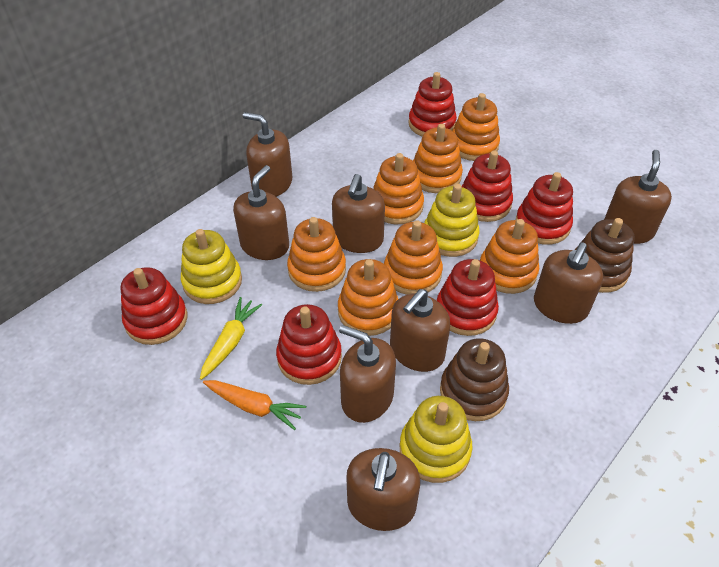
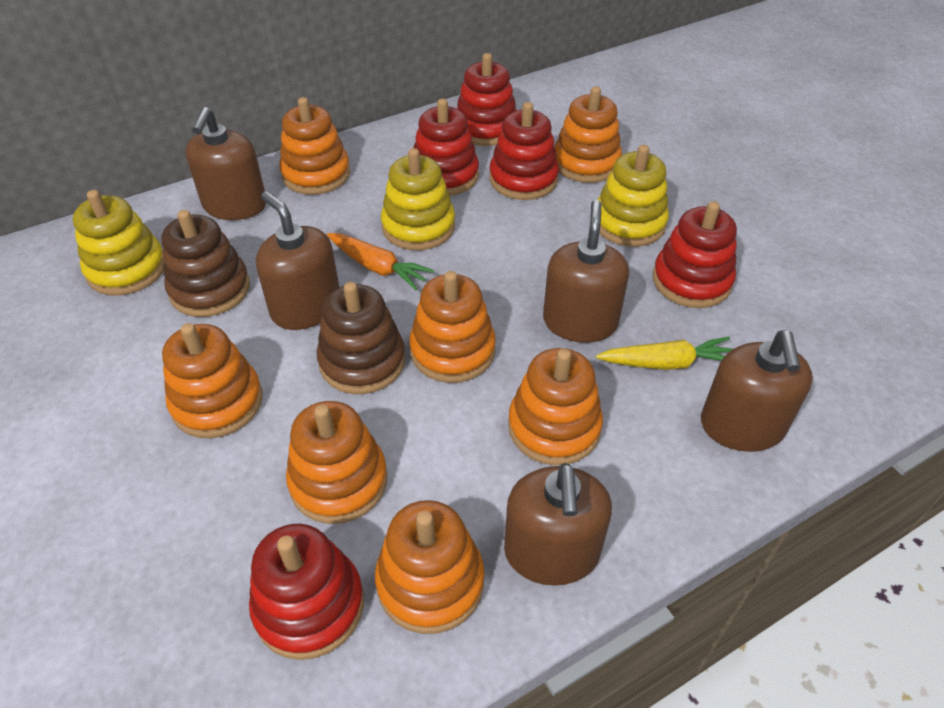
brown soap dispenser: [233,165,289,260] [243,112,292,197] [332,174,385,253] [339,325,396,423] [346,448,420,531] [390,289,450,372] [534,242,603,324] [604,150,672,244] = 8 -> [185,107,266,220] [256,191,340,330] [504,463,612,586] [543,200,629,343] [701,330,813,452] = 5
red stacking toy: [121,267,187,345] [276,304,342,385] [408,72,457,136] [437,259,499,336] [462,151,513,222] [516,172,573,245] = 6 -> [249,524,364,660] [413,99,479,196] [457,53,517,146] [490,102,559,200] [653,201,737,308] = 5

